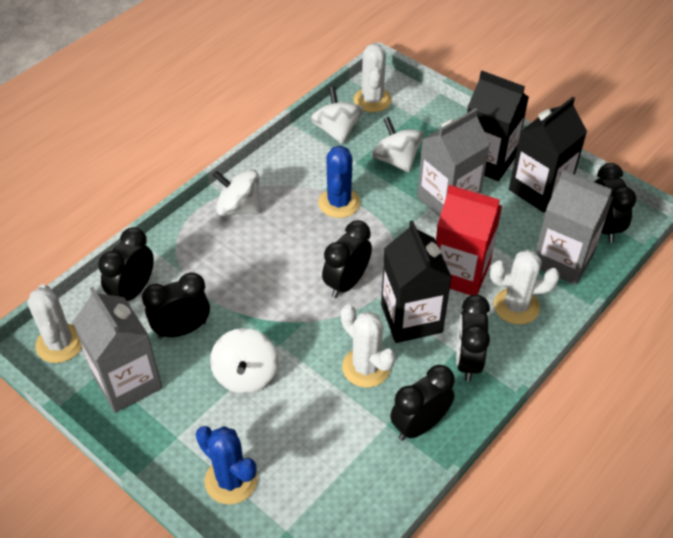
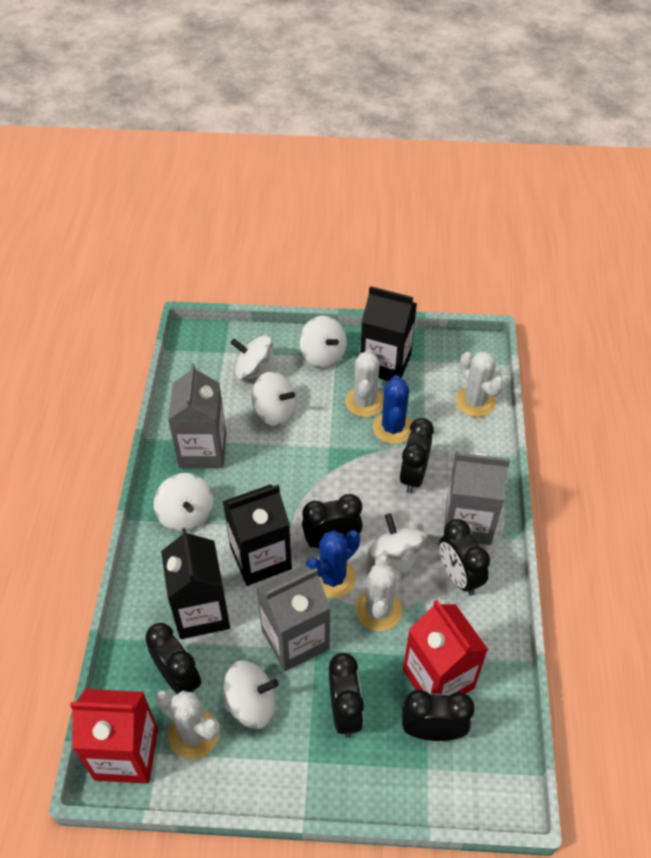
red carton: [436,185,502,295] = 1 -> [70,689,158,784] [403,600,488,695] = 2
white spinning top: [210,328,278,394] [213,169,261,216] [310,87,364,144] [372,117,423,172] = 4 -> [154,473,213,532] [223,660,279,729] [231,335,276,380] [252,371,297,426] [299,316,347,369] [367,513,427,576] = 6

